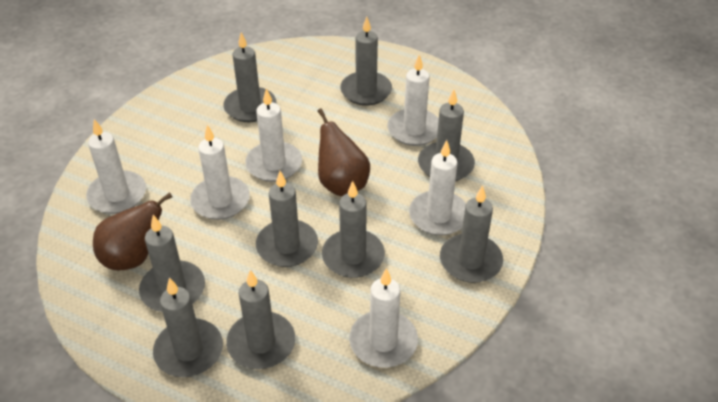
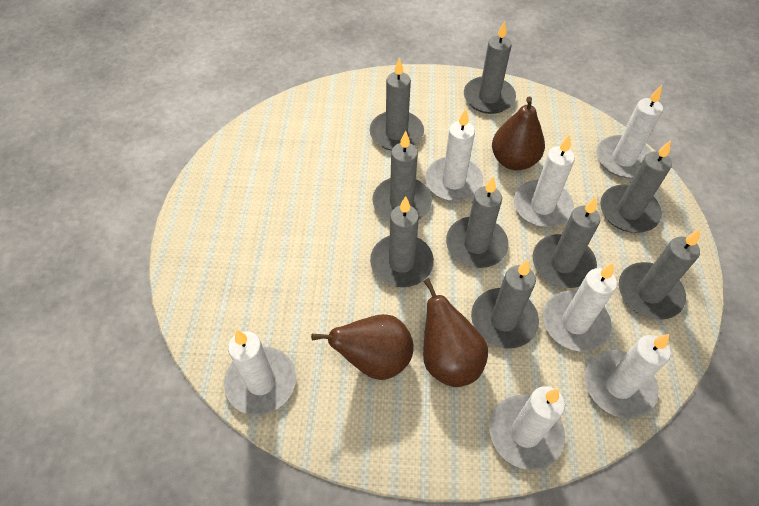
brown pear: [93,192,172,270] [317,108,370,196] = 2 -> [311,314,414,380] [423,278,488,387] [492,97,545,170] = 3
white candle: [86,119,146,214] [190,125,250,220] [245,88,302,182] [349,268,418,368] [387,55,439,146] [409,140,466,236] = 6 -> [224,330,296,415] [425,109,483,202] [489,386,565,470] [514,135,575,227] [543,263,617,352] [585,334,671,419] [597,85,663,178] = 7

